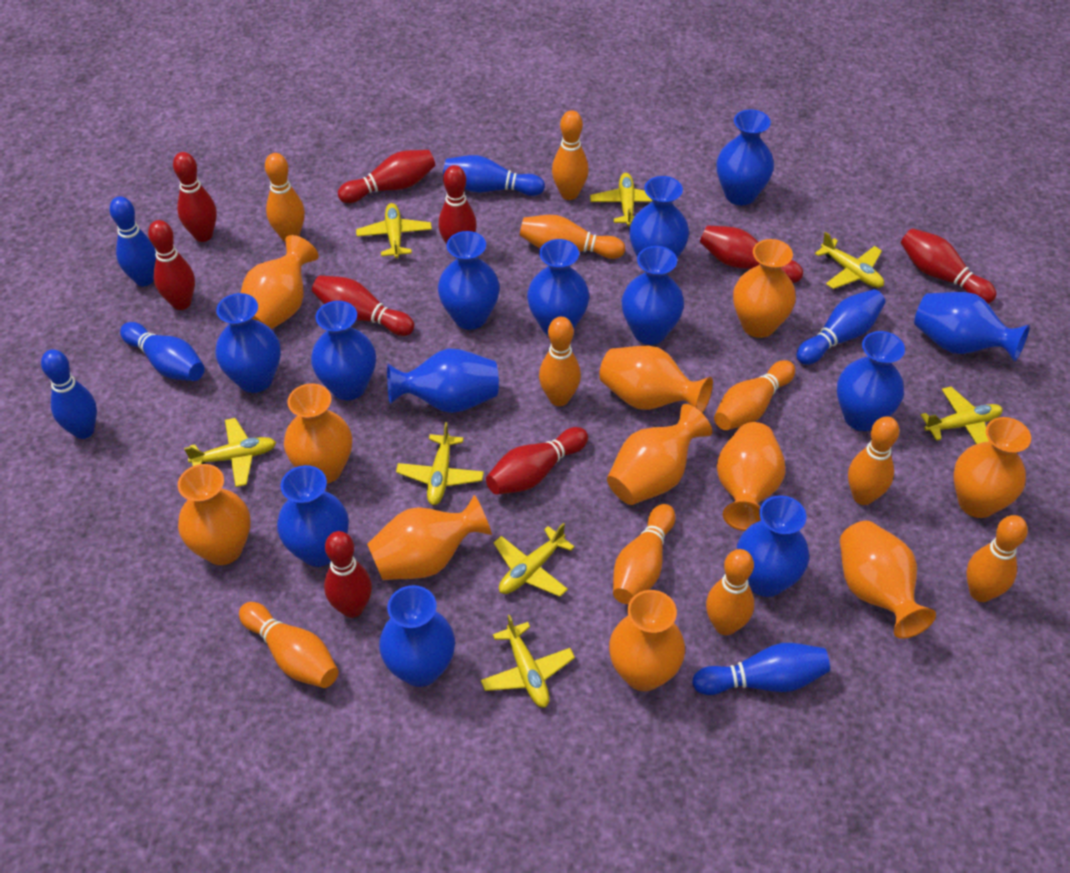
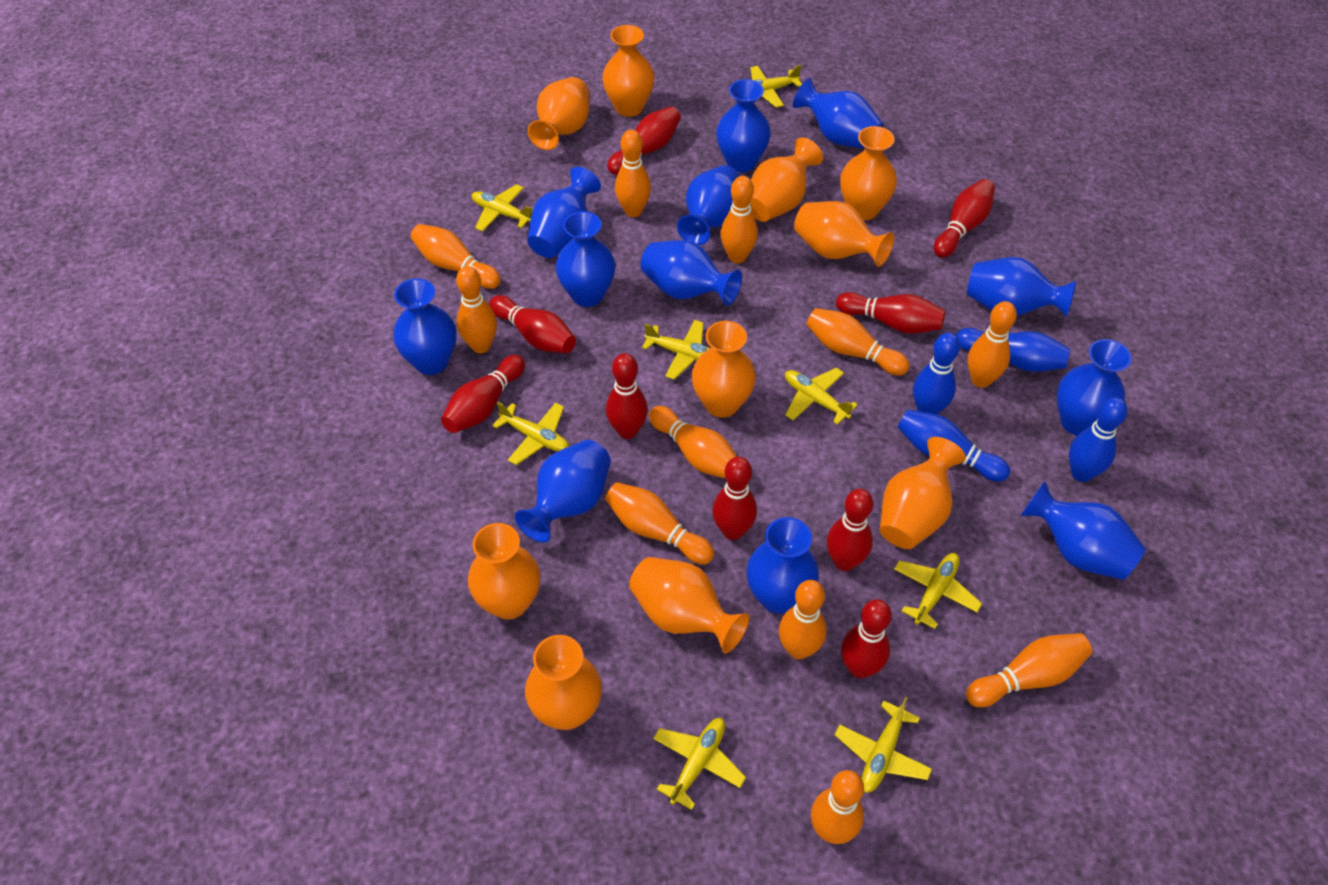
blue bowling pin: [41,349,97,439] [109,196,156,286] [120,322,205,381] [443,155,545,196] [692,643,830,695] [796,289,885,365] = 6 -> [898,409,1010,482] [913,332,960,415] [956,328,1071,372] [1069,397,1127,482] = 4
blue vase: [215,293,281,393] [277,465,349,567] [311,301,376,400] [379,585,455,687] [387,348,499,413] [438,231,500,330] [527,239,589,336] [621,246,684,345] [629,176,689,258] [717,109,774,205] [737,495,809,597] [837,331,905,431] [914,292,1030,362] = 13 -> [393,278,456,375] [515,440,611,543] [527,167,601,258] [556,211,615,307] [641,240,742,306] [677,165,740,245] [716,79,771,172] [747,517,819,614] [793,78,883,149] [967,257,1076,317] [1021,481,1146,580] [1057,339,1132,435] = 12
orange bowling pin: [239,602,339,688] [265,153,305,242] [520,215,625,259] [539,317,581,406] [552,110,589,200] [613,504,676,604] [706,549,754,635] [714,360,795,430] [848,416,899,505] [966,515,1028,602] = 10 -> [411,224,501,289] [456,266,497,353] [605,482,714,565] [615,130,651,217] [649,406,737,479] [720,176,758,263] [779,580,827,660] [806,308,910,376] [811,770,864,844] [966,633,1092,707] [968,301,1017,388] = 11
orange vase: [178,464,251,565] [241,235,318,329] [284,383,352,484] [367,495,492,580] [599,346,713,413] [607,404,712,505] [609,590,685,691] [717,422,785,531] [733,239,796,338] [840,521,936,639] [953,417,1031,518] = 11 -> [468,523,540,620] [525,635,602,730] [528,77,589,150] [602,25,655,117] [629,557,750,654] [692,321,756,418] [750,137,823,222] [794,201,894,267] [840,126,897,220] [880,437,966,549] = 10

